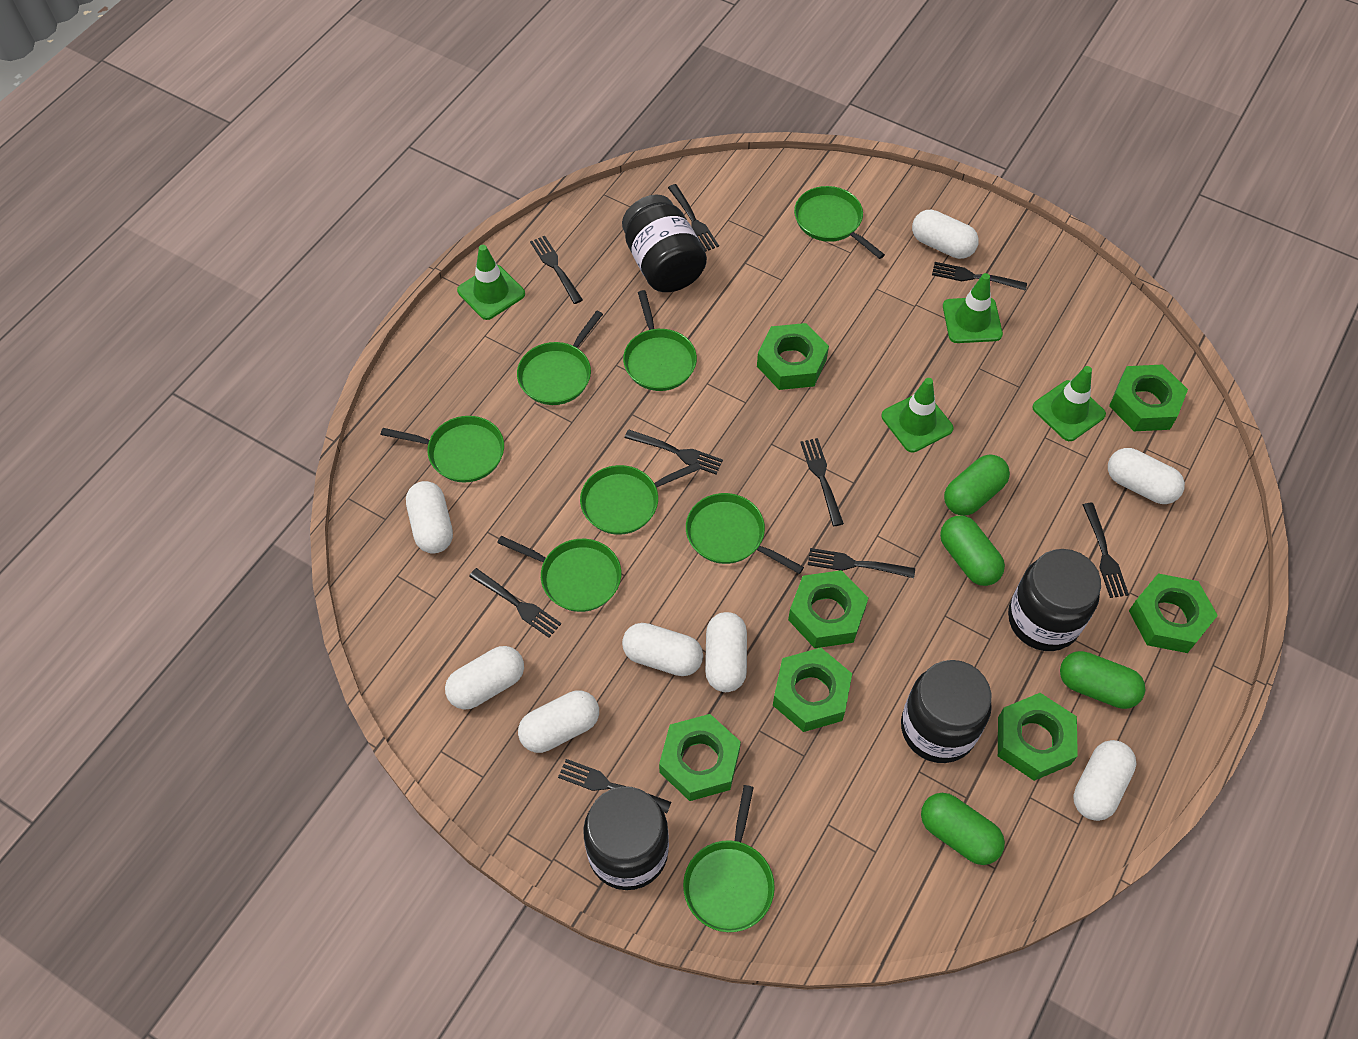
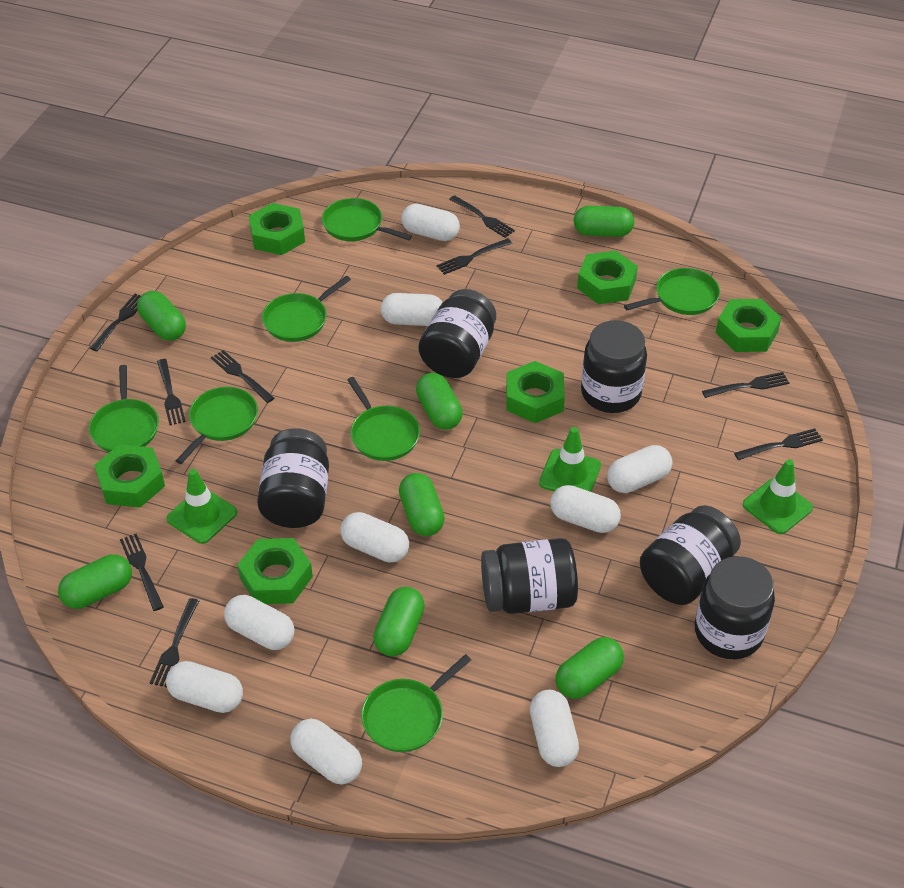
black jar: [583,787,669,890] [622,195,707,292] [901,660,992,763] [1008,549,1101,651] = 4 -> [257,428,329,528] [419,289,496,378] [481,538,578,614] [581,320,647,413] [640,505,741,605] [695,556,775,659] = 6
green capsule: [921,793,1005,865] [940,515,1005,586] [944,455,1010,516] [1060,651,1145,709] = 4 -> [58,554,132,609] [137,291,186,341] [373,587,425,656] [399,473,445,536] [416,373,463,430] [556,637,624,699] [574,206,634,237] = 7
green nut: [659,714,741,801] [757,323,829,390] [773,648,852,732] [788,570,868,648] [998,693,1078,781] [1109,364,1188,431] [1129,573,1218,653] = 7 -> [94,444,165,508] [237,538,313,604] [249,203,305,255] [506,361,565,423] [577,251,638,304] [716,299,781,352] = 6
green pan: [381,416,504,483] [497,536,621,612] [517,311,603,405] [580,462,702,535] [623,290,697,391] [683,785,775,932] [686,493,804,574] [794,186,885,259] = 8 -> [89,365,159,452] [176,387,258,464] [262,276,351,342] [322,198,412,241] [347,377,420,461] [361,654,471,752] [624,268,720,315] = 7
green traffic cone: [457,245,525,320] [881,378,953,452] [943,273,1003,343] [1032,366,1106,441] = 4 -> [167,469,237,544] [539,427,601,492] [743,459,813,534] = 3
white capsule: [406,481,453,553] [445,646,524,709] [518,691,599,753] [622,623,703,676] [705,612,747,692] [912,210,979,259] [1073,740,1136,821] [1108,448,1185,504] = 8 -> [166,661,243,713] [224,595,295,650] [290,719,362,784] [340,512,409,563] [381,293,443,326] [401,204,460,241] [530,690,579,767] [550,485,621,533] [607,445,672,493] = 9

